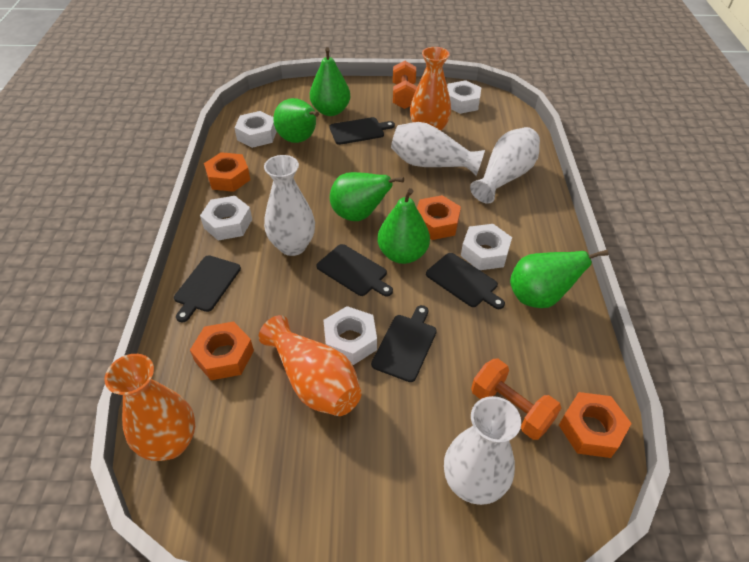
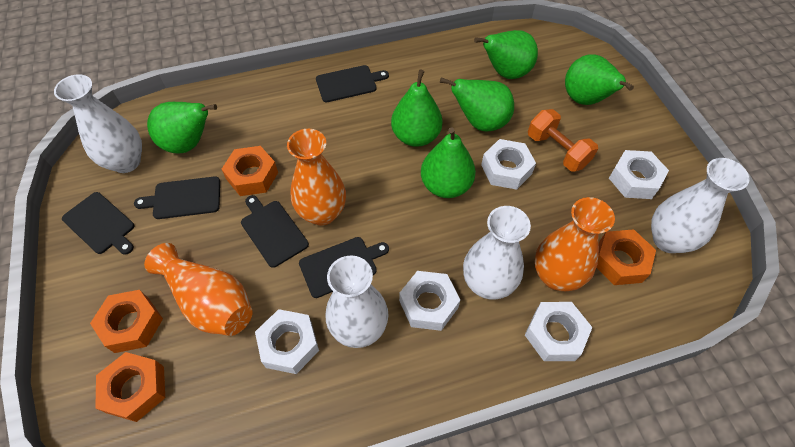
green pear: [273,98,319,143] [310,47,350,116] [330,172,404,221] [377,188,430,264] [510,250,608,308] = 5 -> [147,102,217,153] [391,69,443,147] [421,127,476,198] [440,77,514,131] [474,30,538,79] [565,54,634,105] = 6
orange dumbbell: [393,61,417,109] [471,358,561,440] = 2 -> [528,109,598,172] = 1

